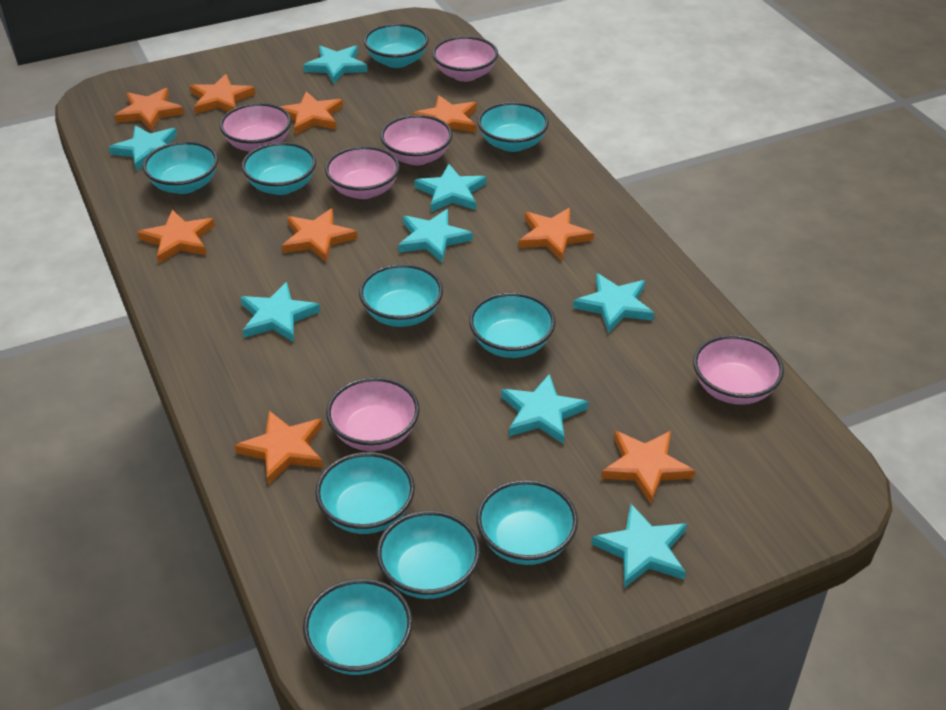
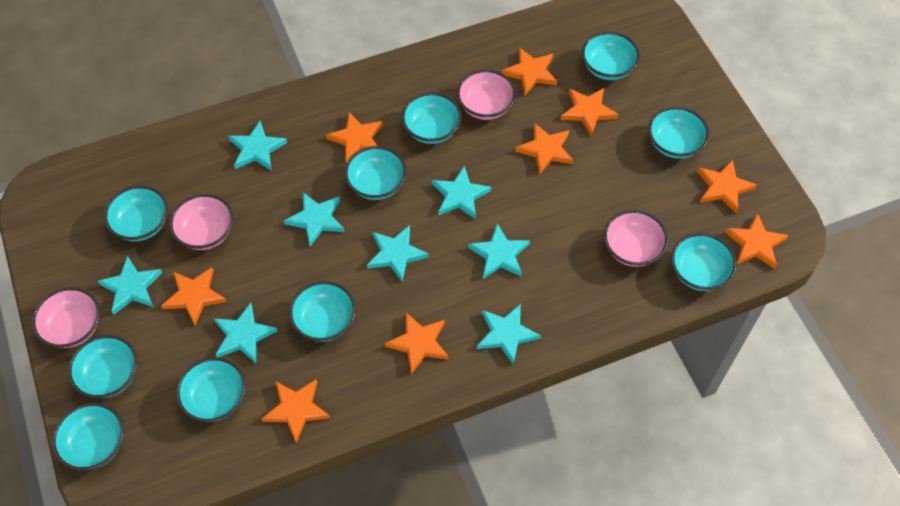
pink bowl: [219,103,291,152] [325,146,400,199] [326,377,420,451] [380,114,453,166] [432,36,498,82] [693,335,784,405] = 6 -> [32,287,100,348] [169,194,234,250] [457,70,516,120] [604,210,668,267] = 4

